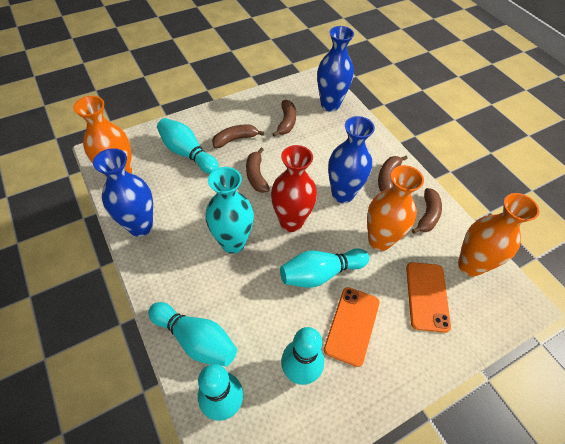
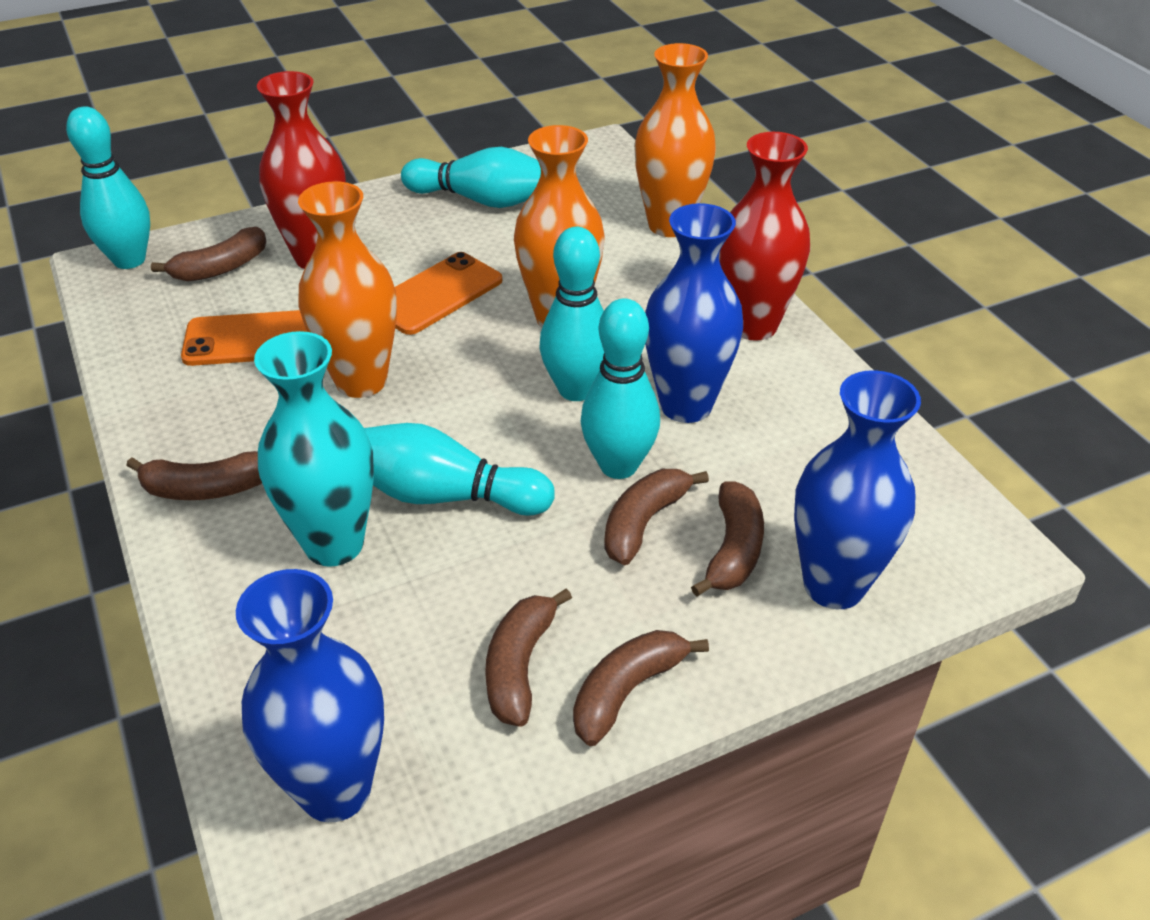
brown banana: [212,125,264,148] [246,148,270,193] [272,100,296,137] [378,156,407,192] [412,188,442,234] = 5 -> [126,451,262,500] [151,227,266,281] [485,588,572,727] [573,630,709,746] [604,469,709,565] [691,482,764,596] = 6
red vase: [271,145,317,232] = 1 -> [257,71,346,269] [719,132,810,341] = 2

